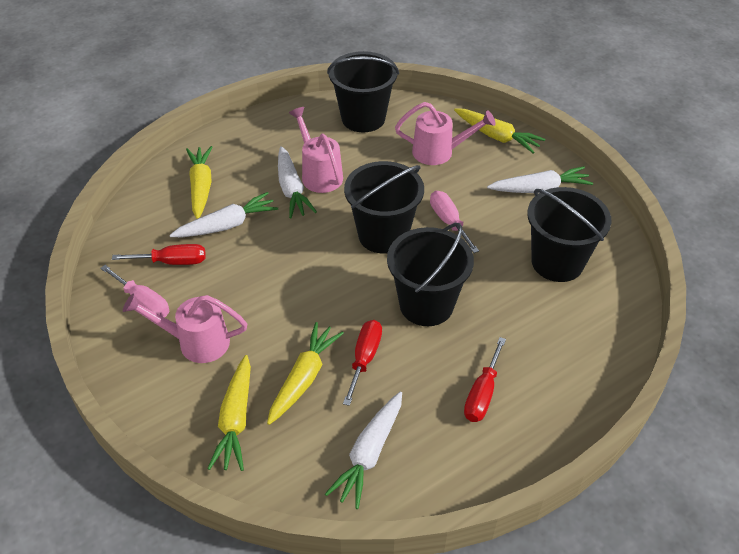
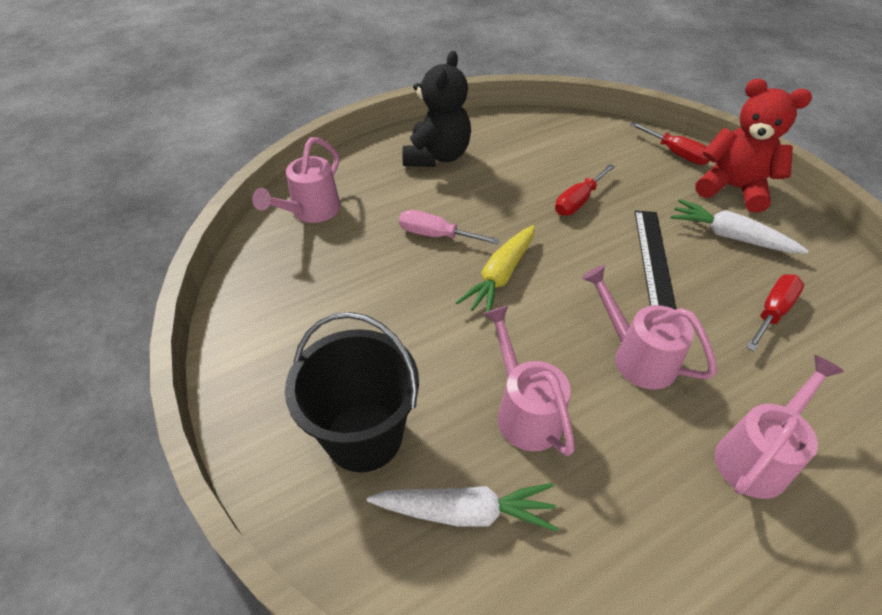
black bucket: [327,51,399,132] [344,161,424,254] [387,223,474,326] [527,187,612,282] = 4 -> [285,312,419,472] = 1
black ruler: none = 0 -> [635,211,676,310] = 1
black teddy bear: none = 0 -> [402,51,471,167] = 1
pink screwdriver: [100,265,169,317] [430,191,479,253] = 2 -> [399,210,500,245] = 1
pink watering can: [123,293,247,363] [289,107,343,193] [395,102,496,165] = 3 -> [252,137,341,223] [483,306,575,456] [582,265,717,389] [715,355,845,499] = 4
red teddy bear: none = 0 -> [695,79,812,213] = 1
white carrot: [170,192,278,237] [278,146,317,218] [325,392,402,509] [487,166,593,193] = 4 -> [367,483,558,532] [671,199,809,253] = 2
yellow carrot: [186,146,212,219] [207,355,251,471] [267,322,344,425] [454,108,545,154] = 4 -> [456,225,535,312] = 1

